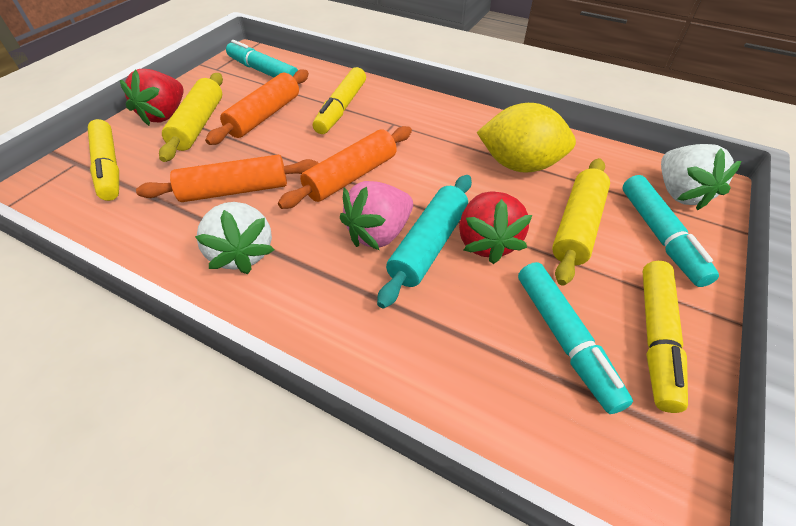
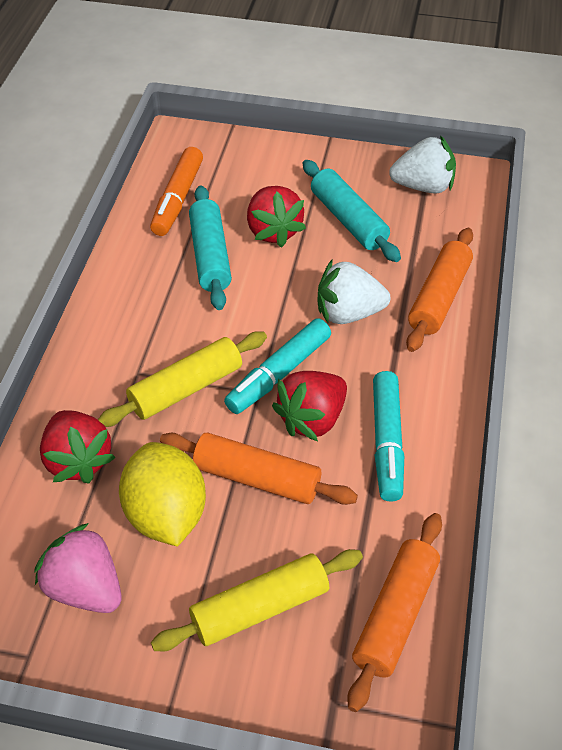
orange marker: none = 0 -> [150,147,203,236] = 1
red strawberry: [120,69,184,126] [459,191,533,264] = 2 -> [40,410,116,484] [247,186,306,248] [272,371,347,441] = 3
turquoise marker: [226,40,298,77] [518,262,633,414] [622,175,719,287] = 3 -> [224,318,331,414] [373,371,404,502] = 2
turquoise rolling pin: [377,175,472,308] = 1 -> [189,185,232,310] [303,160,401,262] = 2
yellow marker: [88,119,119,201] [313,67,366,134] [642,261,688,413] = 3 -> none = 0

